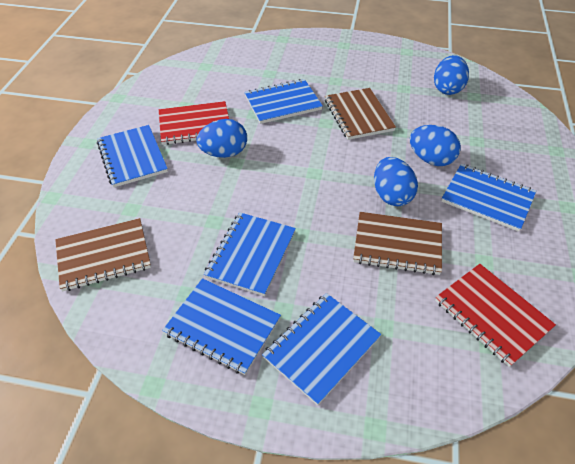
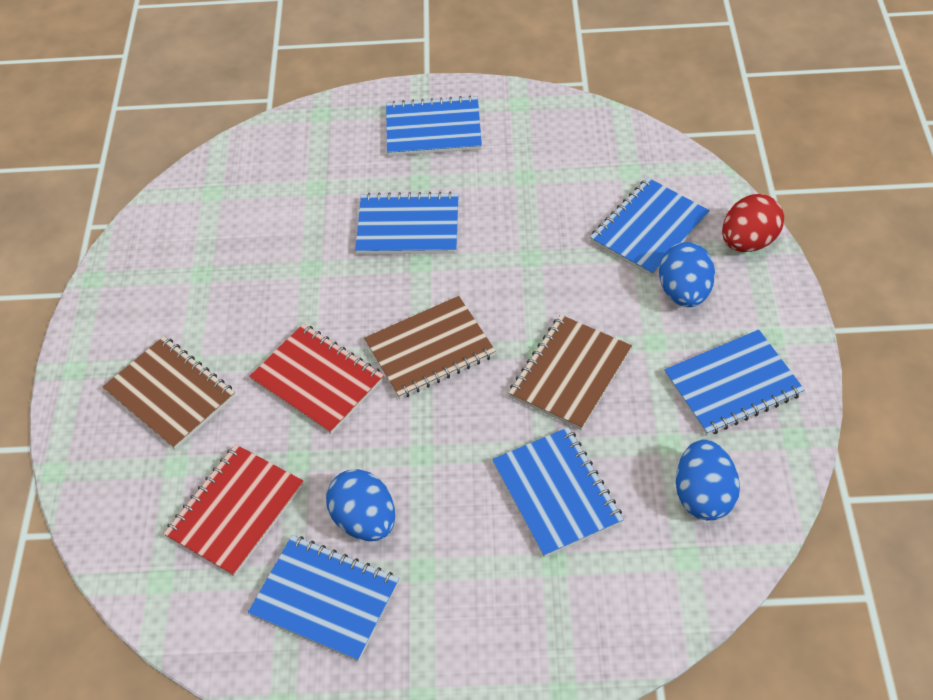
blue egg: [197,119,247,158] [374,157,418,206] [410,125,461,166] [434,55,469,95] = 4 -> [326,469,395,541] [659,242,715,307] [676,439,740,521] = 3
red egg: none = 0 -> [722,194,784,252] = 1

